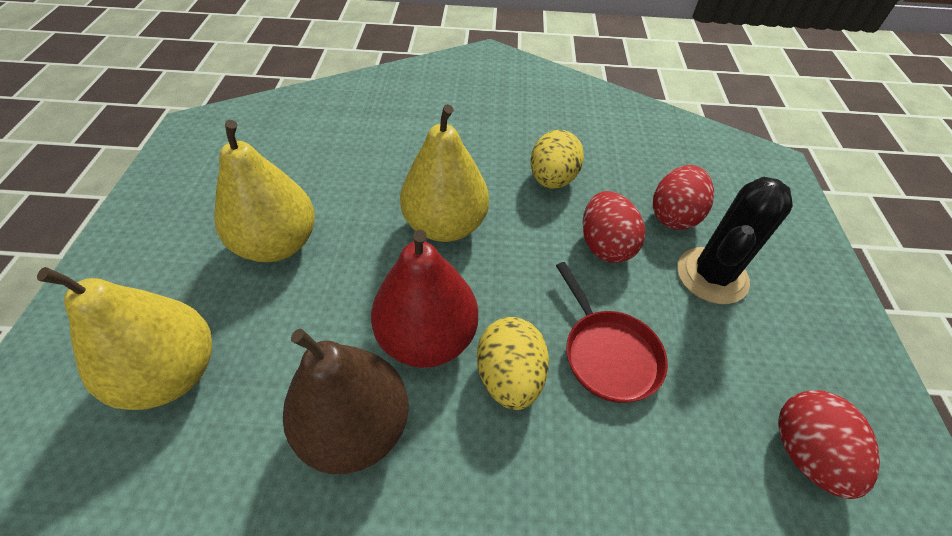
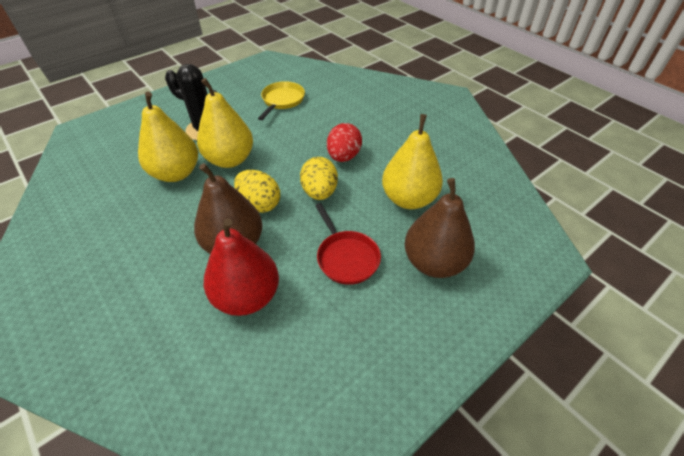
brown pear: [283,329,409,474] = 1 -> [194,163,263,254] [404,178,475,278] = 2
red egg: [583,191,645,263] [653,165,714,230] [778,390,880,499] = 3 -> [327,123,362,162] = 1
yellow pan: none = 0 -> [258,81,305,120] = 1

